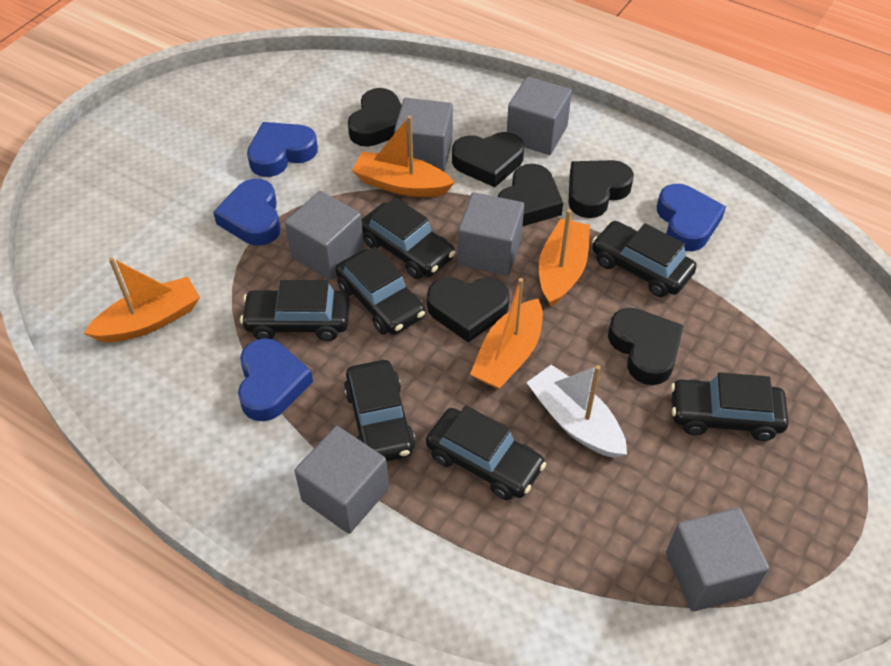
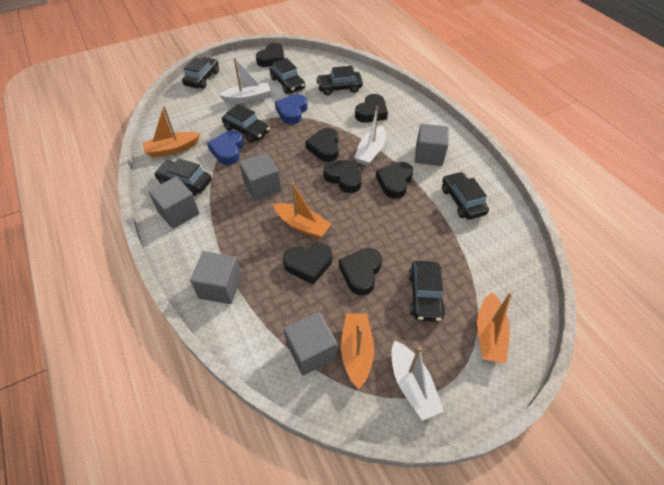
black heart: [348,88,402,147] [427,278,510,342] [452,132,524,187] [498,164,563,226] [568,160,634,218] [608,308,684,385] = 6 -> [256,43,284,67] [283,243,332,284] [305,127,339,162] [323,160,362,193] [339,248,382,295] [355,94,388,123] [376,162,413,199] = 7
blue heart: [213,179,281,246] [238,338,313,421] [247,122,318,177] [657,184,726,251] = 4 -> [207,130,243,165] [275,94,307,125] = 2
grey cube: [285,191,364,280] [294,426,389,534] [394,98,453,171] [458,192,524,276] [507,77,572,155] [666,508,769,612] = 6 -> [148,177,199,229] [190,251,242,304] [239,152,281,201] [284,312,337,375] [415,124,449,166] = 5
white boat: [526,365,627,458] = 1 -> [219,58,270,103] [354,106,386,166] [391,340,444,421] = 3

